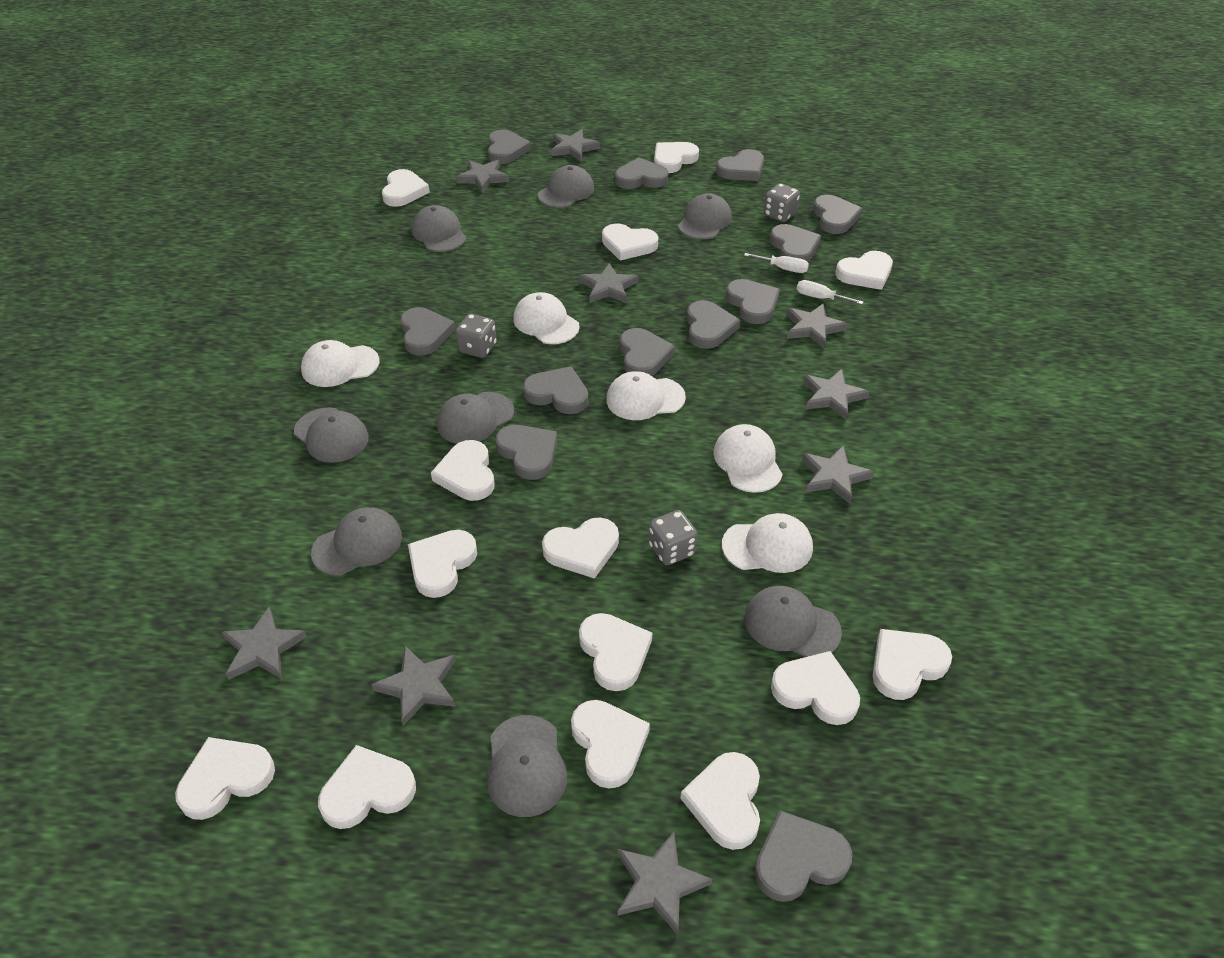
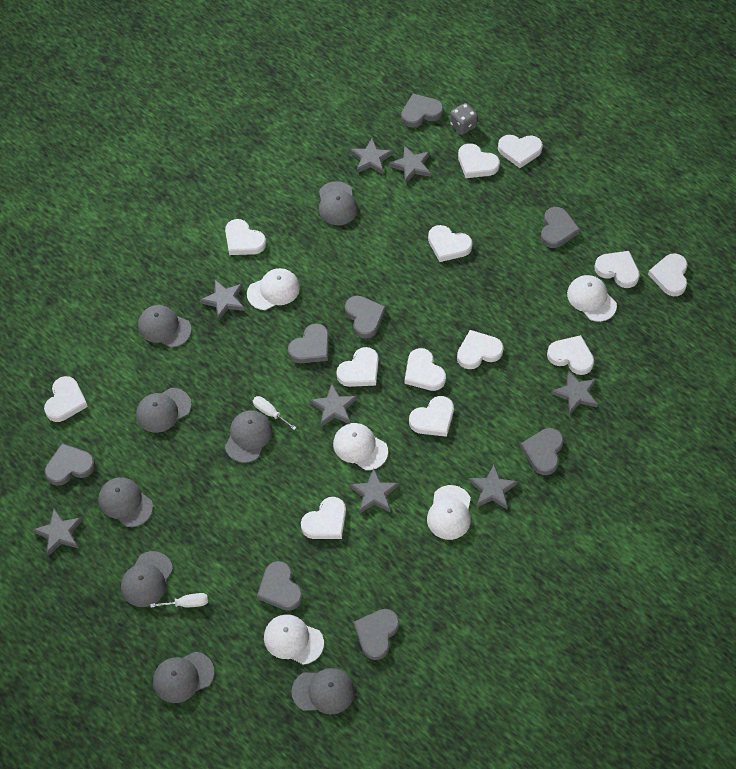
grey dice: [456,314,497,358] [649,510,697,565] [764,183,800,222] = 3 -> [450,103,478,135] = 1
grey heart: [400,307,455,356] [488,129,531,164] [495,425,557,480] [523,366,588,414] [615,157,668,189] [620,328,675,376] [687,300,740,349] [716,149,764,181] [726,279,780,324] [755,810,852,902] [770,224,821,262] [813,195,863,234] = 12 -> [45,443,95,486] [257,561,303,611] [288,323,329,363] [345,296,386,339] [354,609,399,660] [401,94,443,128] [520,428,563,475] [541,207,580,248] = 8
grey star: [222,607,307,680] [371,646,456,726] [456,160,509,192] [551,129,600,161] [579,263,638,303] [618,832,712,935] [787,303,848,349] [802,445,874,504] [803,369,869,420] = 9 -> [32,509,82,556] [200,280,245,321] [310,384,357,427] [350,138,393,175] [350,468,399,513] [389,145,431,184] [468,464,518,509] [551,371,598,414] = 8
white heart: [175,737,275,820] [318,745,416,829] [382,169,430,207] [408,530,477,598] [431,440,495,501] [542,518,619,579] [571,700,650,789] [579,613,652,691] [602,223,658,261] [654,142,699,173] [680,752,760,850] [771,651,860,725] [836,251,893,290] [873,629,952,700] = 14 -> [44,376,88,422] [225,219,266,255] [301,497,346,539] [337,347,379,387] [404,348,446,391] [409,396,454,437] [428,225,473,262] [457,330,504,369] [458,143,500,178] [498,135,543,168] [547,335,594,375] [594,251,640,288] [648,253,688,296] = 13

